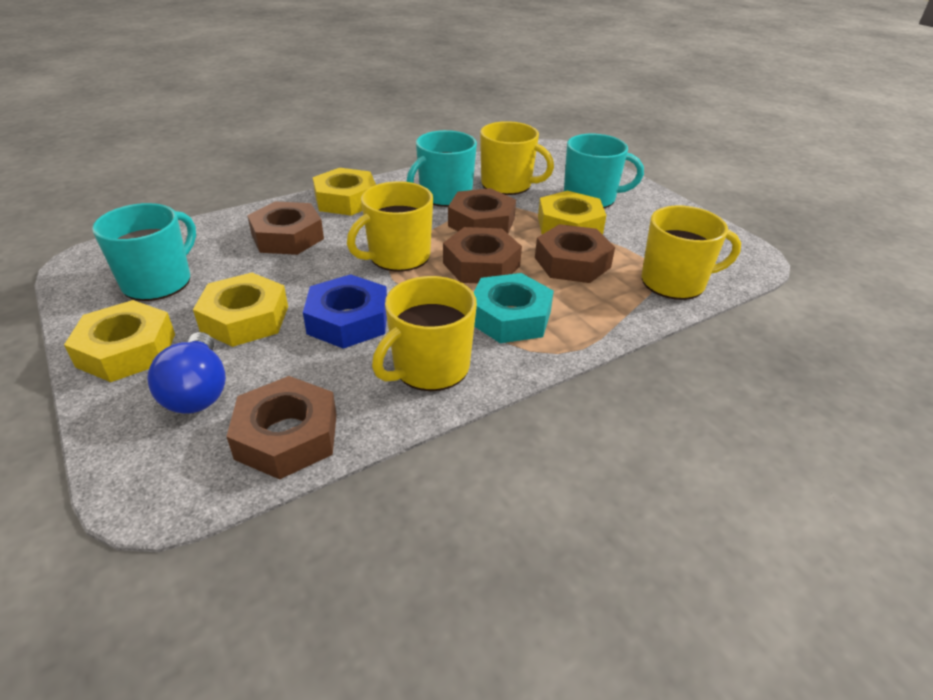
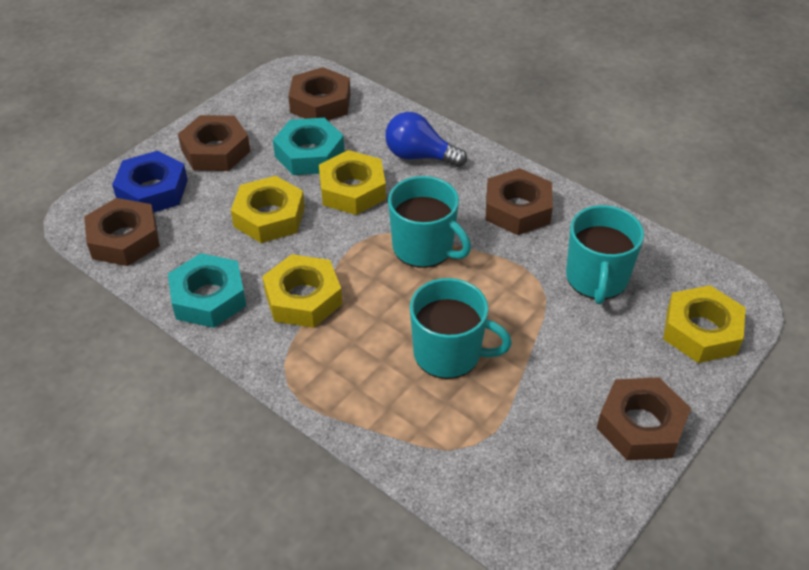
turquoise nut: [474,273,554,343] = 1 -> [168,253,246,328] [273,118,344,175] = 2
yellow mug: [347,181,433,272] [372,276,477,391] [480,121,554,195] [642,205,741,300] = 4 -> none = 0

